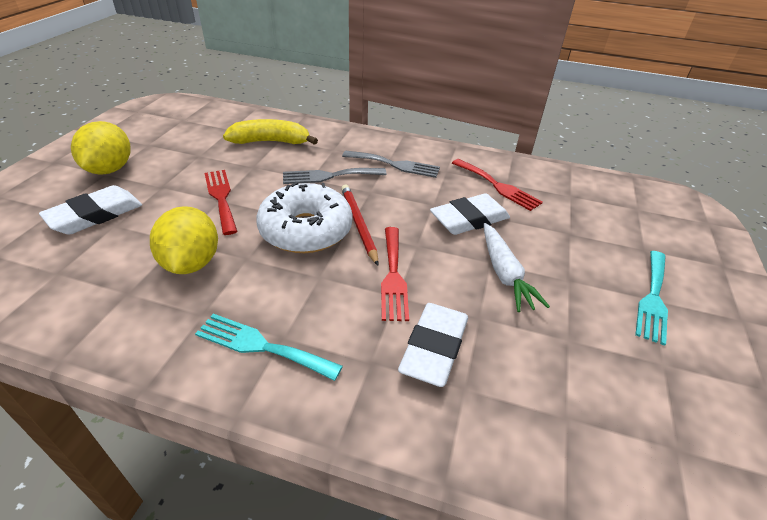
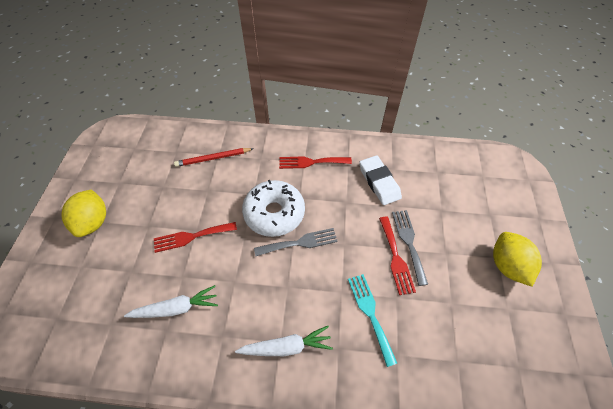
turquoise fork: [195,314,343,381] [635,251,668,346] = 2 -> [348,274,397,367] = 1
white carrot: [484,223,550,312] = 1 -> [124,285,218,318] [235,326,333,356] = 2
white eraser: [39,185,142,235] [398,303,468,387] [430,193,510,235] = 3 -> [359,155,402,205] = 1
yellow banana: [223,119,318,145] = 1 -> none = 0

